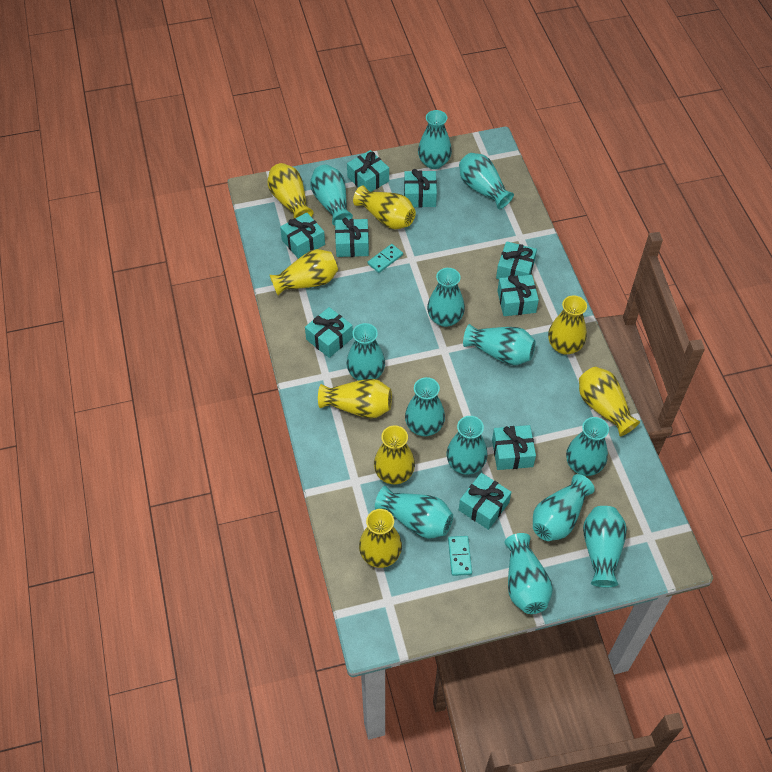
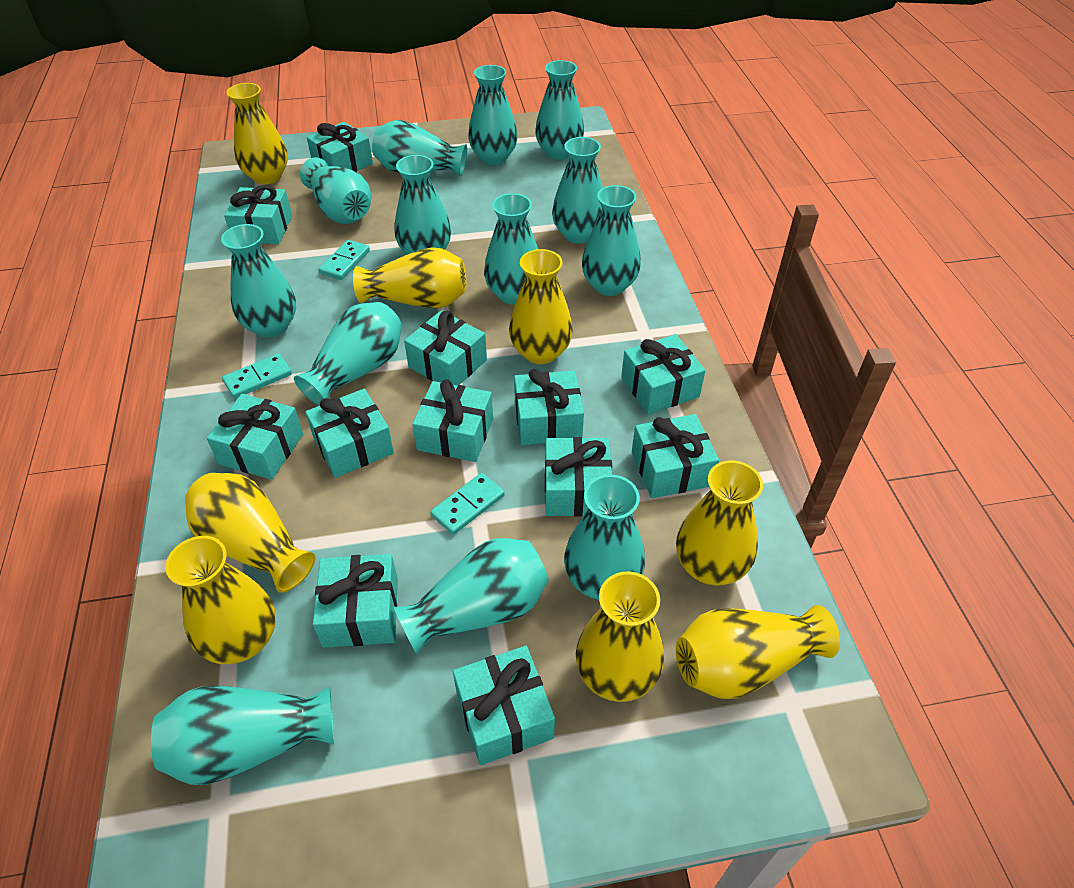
turquoise domino: [368,244,403,273] [448,536,472,576] = 2 -> [222,353,292,399] [318,240,370,280] [430,473,505,535] = 3
turquoise gift: [280,212,325,259] [305,307,353,358] [335,218,369,257] [347,150,389,192] [404,169,437,207] [459,473,511,530] [492,425,536,470] [496,241,537,279] [497,275,539,316] = 9 -> [207,394,303,480] [224,185,292,244] [305,389,394,478] [307,122,373,172] [313,554,398,648] [404,311,487,386] [412,379,493,462] [453,646,555,765] [514,369,584,445] [545,437,612,517] [621,334,705,414] [632,414,719,498] = 12

